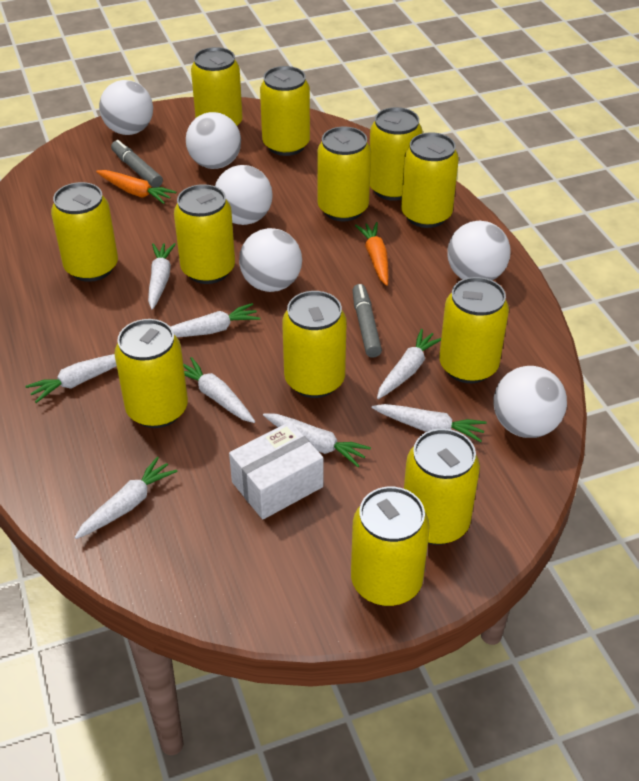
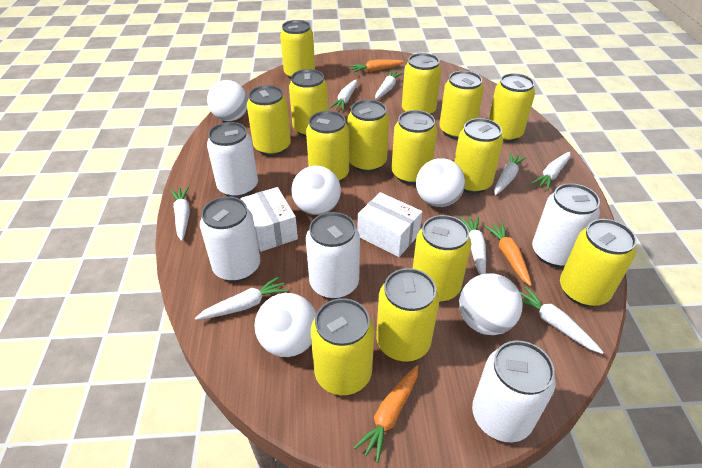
grey marker: [111,140,163,188] [352,284,382,358] = 2 -> none = 0
orange carrot: [96,170,176,204] [355,222,389,286] = 2 -> [349,60,404,73] [353,365,418,463] [484,222,532,286] = 3
white ball: [99,80,153,135] [186,112,241,169] [215,165,273,225] [239,228,302,292] [447,221,511,280] [493,366,567,438] = 6 -> [207,80,248,121] [254,293,316,357] [291,166,341,215] [416,158,465,207] [459,273,523,335] = 5
white box: [229,421,323,520] = 1 -> [241,187,298,252] [358,192,422,257] = 2
white can: none = 0 -> [200,196,260,282] [207,122,258,198] [306,212,360,299] [472,341,555,442] [532,183,600,267] = 5
yellow can: [51,182,118,282] [114,319,188,428] [174,184,235,284] [191,47,243,127] [260,66,310,156] [282,291,347,398] [317,126,371,221] [351,487,430,606] [370,107,423,201] [401,132,459,228] [404,429,480,545] [439,277,509,383] = 12 -> [247,85,291,156] [280,20,315,79] [289,69,328,137] [306,111,349,182] [311,298,374,395] [348,100,389,172] [376,268,439,362] [392,110,437,184] [402,53,441,114] [413,215,471,303] [439,71,484,139] [454,118,503,194] [489,73,535,142] [560,219,637,307] = 14

